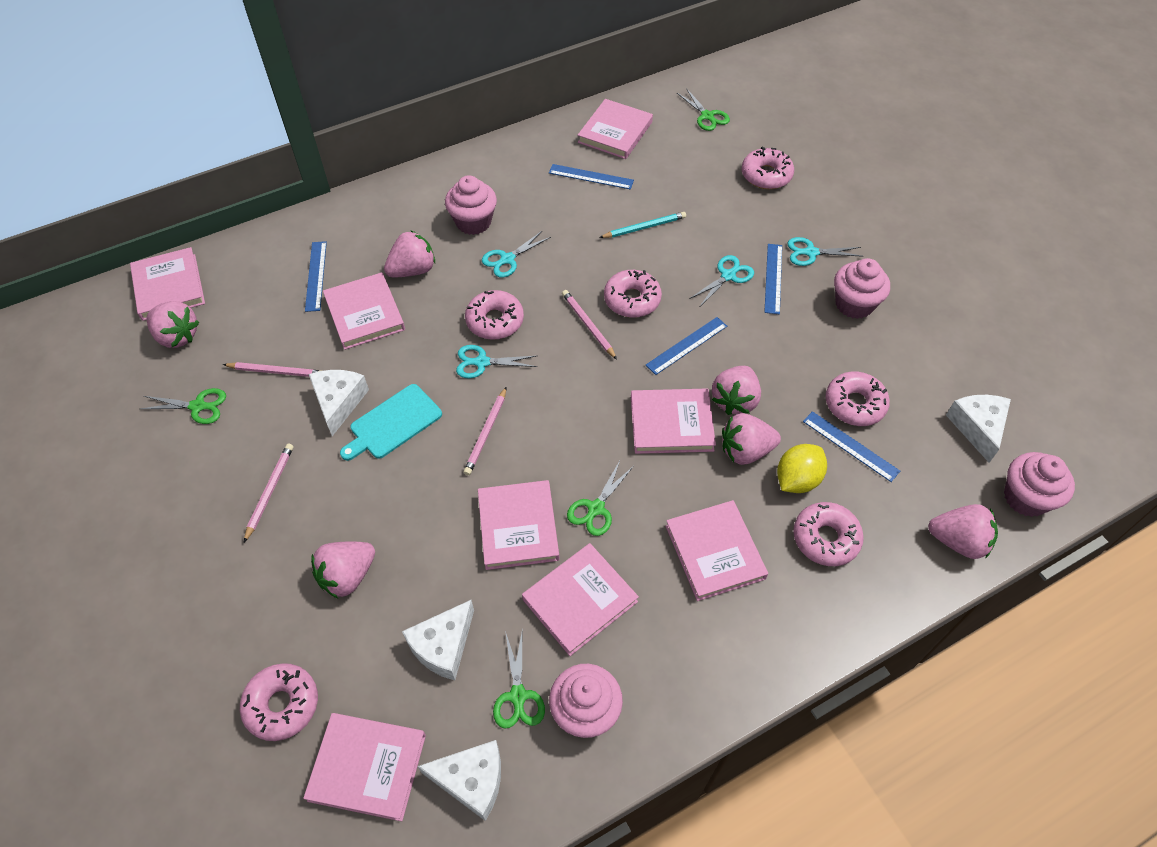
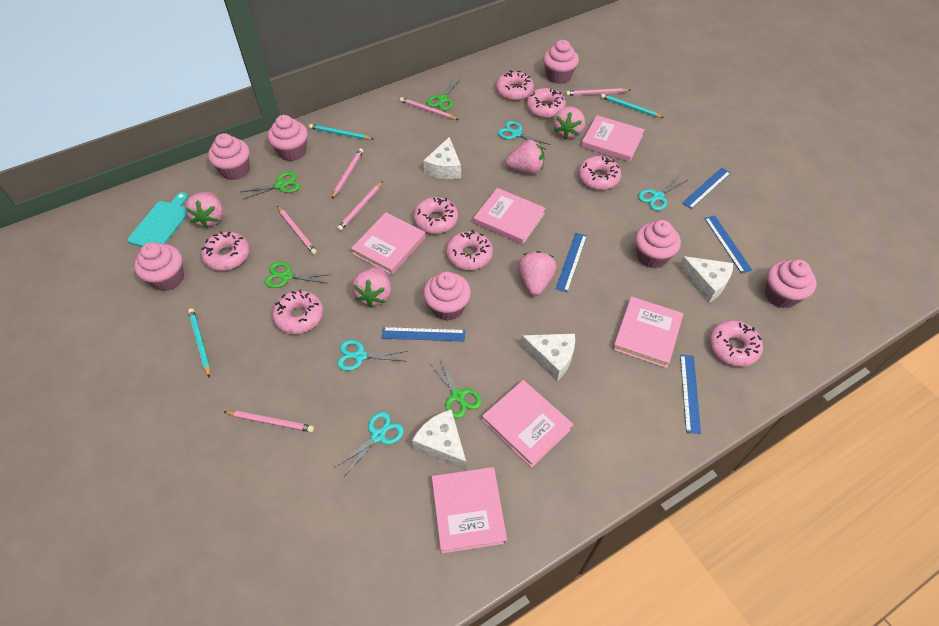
pink book: [130,247,205,321] [303,713,426,821] [323,272,405,350] [478,480,559,570] [522,543,639,656] [578,99,653,159] [631,389,716,454] [665,500,768,601] = 8 -> [351,212,426,275] [432,467,507,554] [474,188,546,245] [482,380,573,468] [581,115,645,162] [613,297,684,368] = 6
pink cupcake: [445,175,497,235] [549,664,623,738] [834,258,890,319] [1004,452,1075,517] = 4 -> [134,242,184,291] [208,133,250,180] [268,115,308,161] [423,271,471,321] [543,40,579,84] [635,220,681,268] [765,259,816,308] = 7
pink donut: [240,663,318,741] [465,290,524,340] [604,270,662,318] [742,147,794,189] [793,502,864,566] [825,372,890,426] = 6 -> [201,231,250,271] [272,289,323,334] [413,197,458,234] [446,230,493,270] [496,70,534,101] [526,88,566,118] [578,156,621,190] [709,320,763,367] = 8
pink pencil: [223,362,321,377] [244,444,293,542] [463,387,507,475] [562,290,617,359] = 4 -> [223,411,314,432] [277,206,317,254] [332,148,363,198] [337,181,383,231] [400,97,459,120] [566,88,630,96] = 6
pink strawberry: [146,301,199,348] [311,542,375,598] [384,230,435,277] [712,366,761,415] [722,413,781,465] [928,504,998,559] = 6 -> [185,192,223,228] [352,267,391,307] [505,140,545,174] [518,251,556,296] [553,106,585,140] = 5
turquoise pencil: [599,212,686,238] = 1 -> [188,308,210,378] [309,124,374,140] [601,94,664,118] = 3
yellow lemon: [777,444,827,493] = 1 -> none = 0

